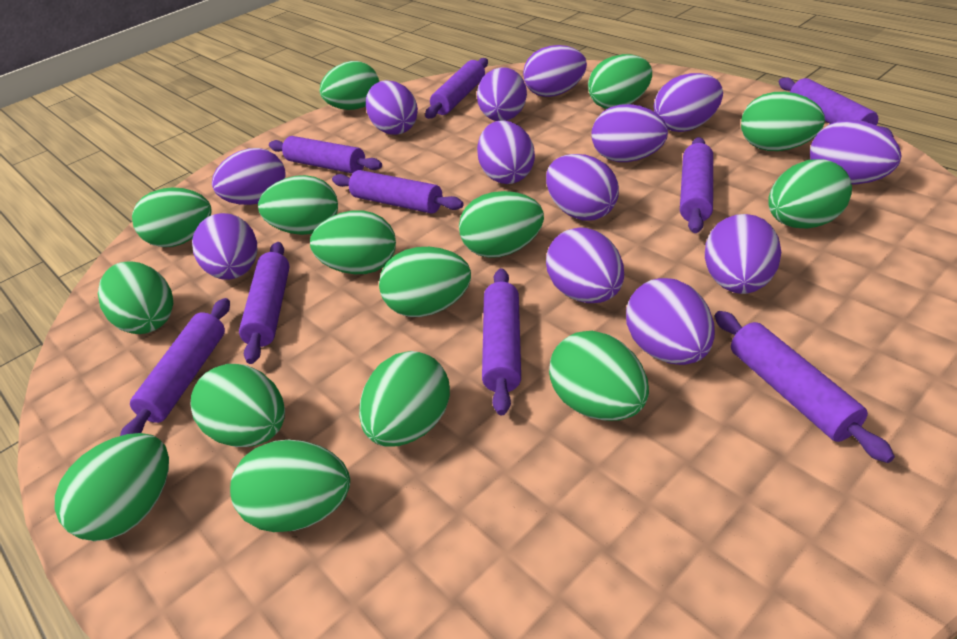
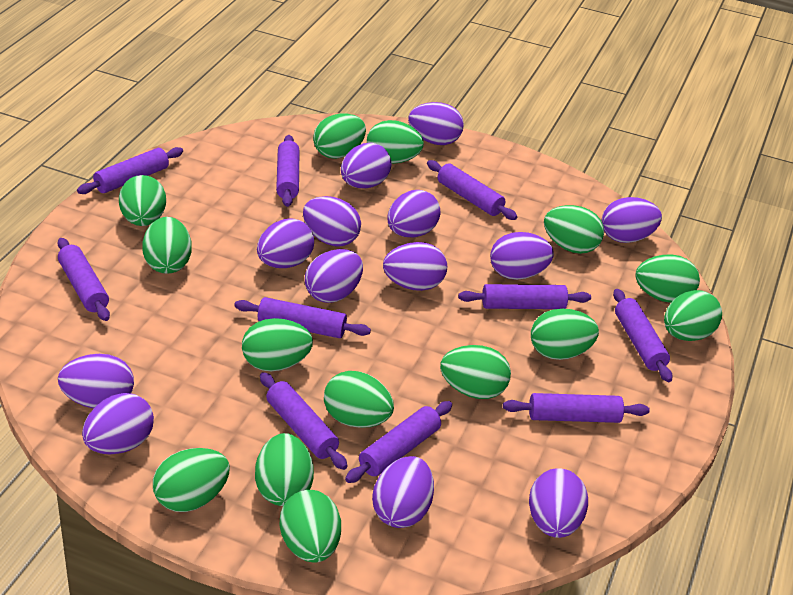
green egg: [55,433,169,541] [98,261,173,334] [132,187,212,247] [191,364,285,447] [230,440,350,532] [258,175,338,235] [310,210,396,274] [320,61,379,110] [359,351,450,447] [379,247,471,317] [459,191,544,258] [549,331,649,421] [588,54,652,109] [741,92,825,151] [768,159,852,229] = 15 -> [119,175,166,226] [142,217,192,274] [153,448,230,512] [242,318,313,371] [255,433,314,506] [280,490,341,562] [313,113,366,159] [324,371,394,428] [367,120,424,164] [440,345,511,399] [531,309,599,360] [544,205,604,254] [635,255,700,303] [664,290,722,341] = 14
purple rolling pin: [120,298,230,436] [239,242,290,364] [269,136,382,174] [332,170,464,214] [425,58,488,119] [482,268,521,415] [680,137,713,233] [715,311,895,463] [779,77,894,138] = 9 -> [58,238,110,321] [77,147,183,194] [234,297,371,338] [260,372,347,470] [276,135,299,207] [345,401,452,483] [427,160,517,220] [458,284,591,309] [503,393,650,423] [613,289,673,382] = 10

